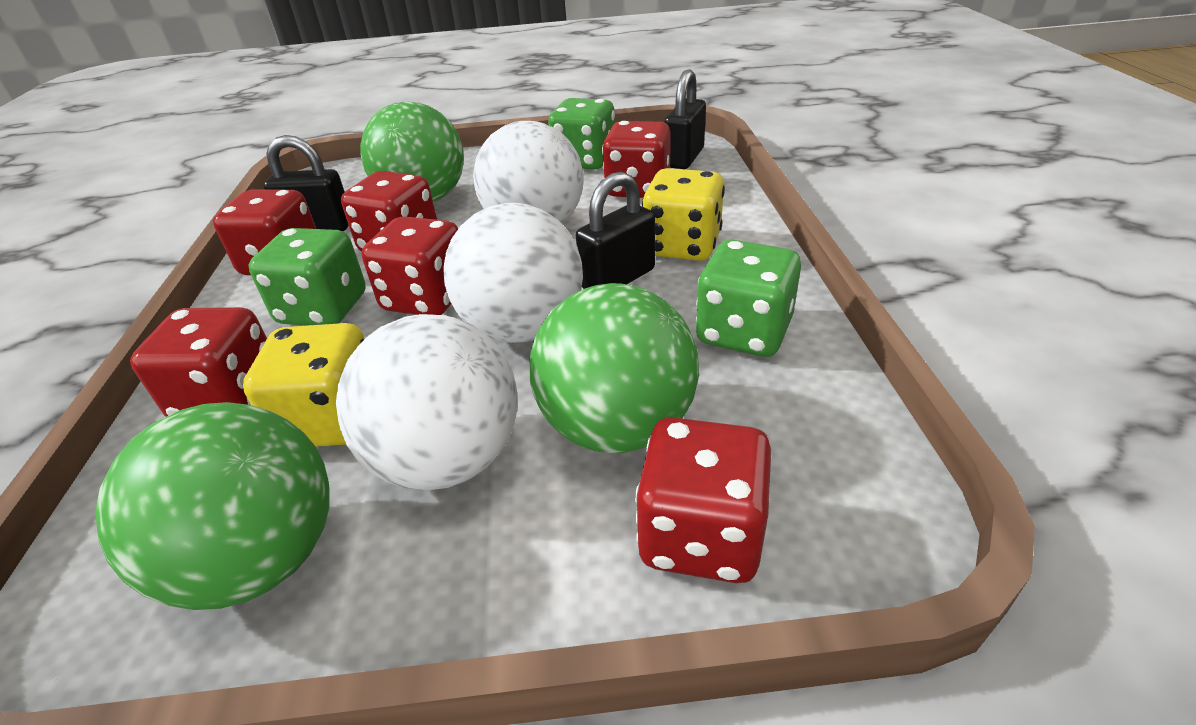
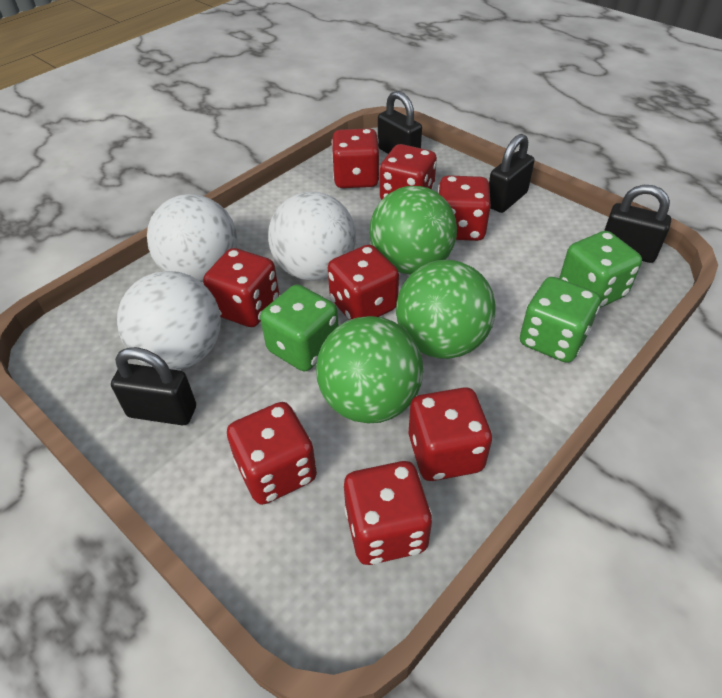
black padlock: [264,135,349,231] [576,172,655,289] [664,69,706,169] = 3 -> [111,347,196,425] [378,91,422,154] [489,134,535,213] [604,185,671,263] = 4
red dice: [130,307,267,417] [213,190,316,275] [341,171,437,251] [362,216,458,315] [602,121,671,198] [635,417,771,583] = 6 -> [203,248,279,327] [227,402,317,505] [328,245,399,320] [332,128,380,188] [344,461,432,565] [380,144,437,200] [409,387,492,481] [438,175,491,241] = 8
yellow dice: [243,323,365,446] [642,168,725,261] = 2 -> none = 0

